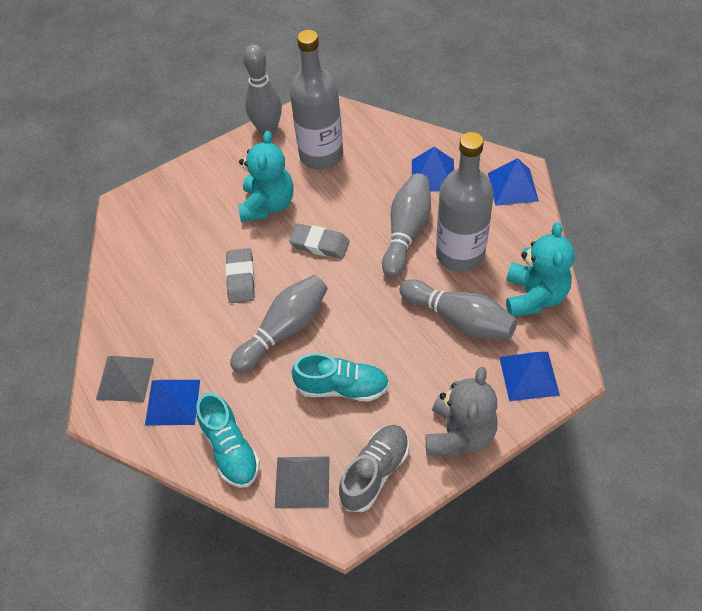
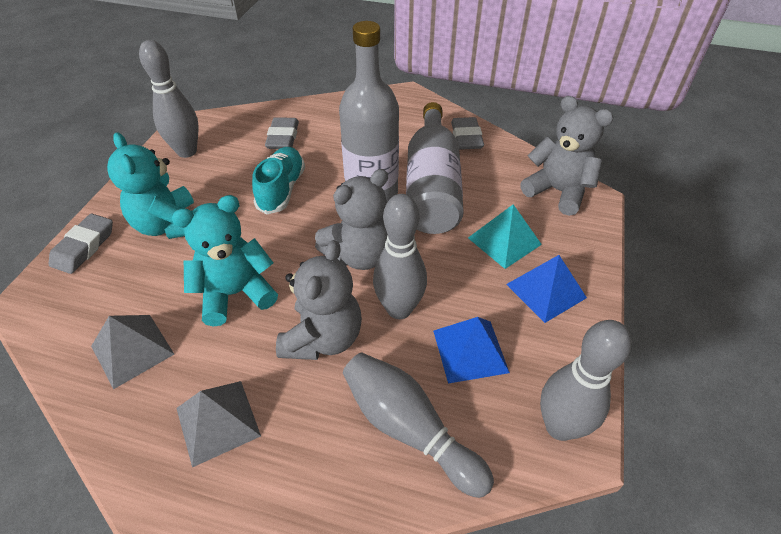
blue pyramid: [145,380,200,426] [412,147,454,192] [488,158,539,206] [499,352,560,401] = 4 -> [433,317,510,384] [506,255,587,323] = 2
grey eraser: [225,248,255,303] [289,224,350,259] = 2 -> [49,214,113,274] [265,117,299,149] [451,117,484,150] = 3
grey shoe: [339,425,409,512] = 1 -> none = 0
grey teddy bear: [426,367,498,455] = 1 -> [276,240,362,360] [315,169,388,270] [520,96,613,216] = 3
turquoise pyramid: none = 0 -> [468,204,542,269] = 1
turquoise shoe: [196,392,260,488] [292,353,389,402] = 2 -> [252,147,305,214] = 1

